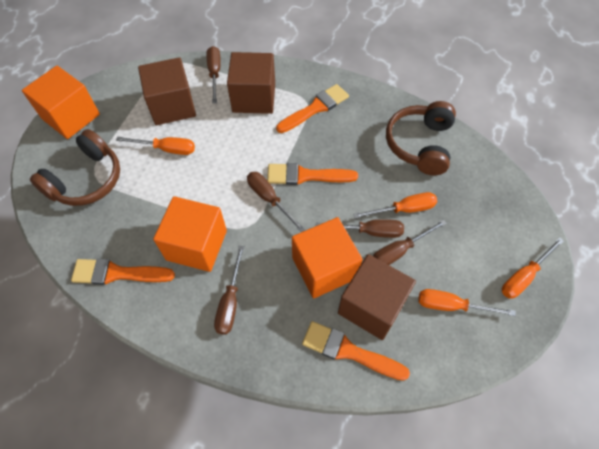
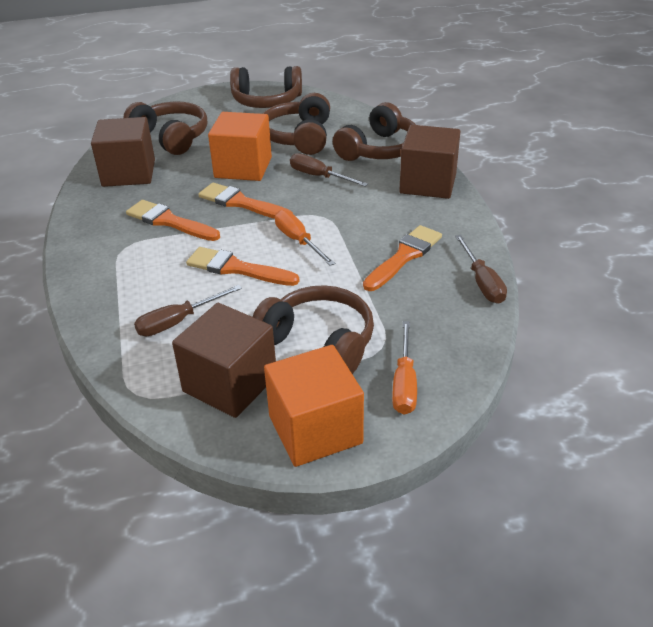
brown headphones: [30,129,120,206] [386,101,456,175] = 2 -> [123,101,207,155] [230,66,302,108] [253,285,374,374] [263,93,330,155] [333,102,416,161] = 5
brown screwdriver: [207,46,221,103] [214,246,244,335] [247,172,305,232] [316,219,404,238] [373,220,447,265] = 5 -> [134,285,242,336] [290,153,368,187] [455,235,507,304] = 3
orange cube: [22,66,100,139] [153,196,227,272] [292,217,363,298] = 3 -> [208,112,272,181] [264,345,364,467] = 2
orange screwdriver: [116,137,195,155] [353,192,437,218] [418,289,516,316] [502,237,564,299] = 4 -> [275,210,335,266] [392,321,417,415] = 2

